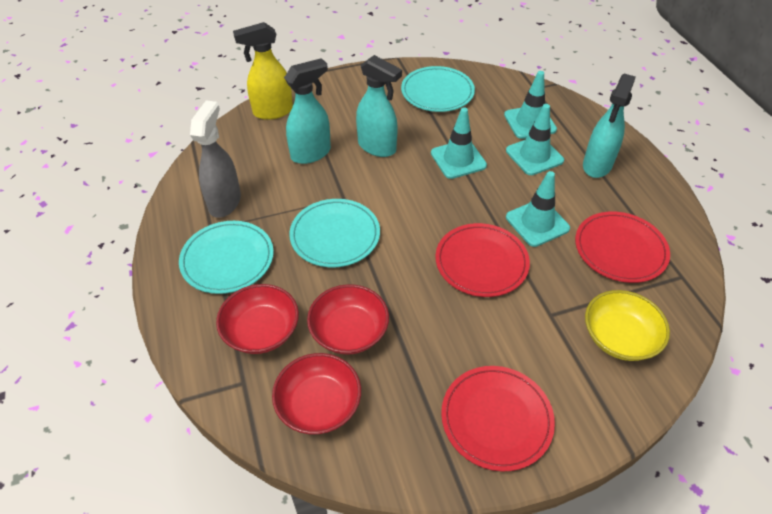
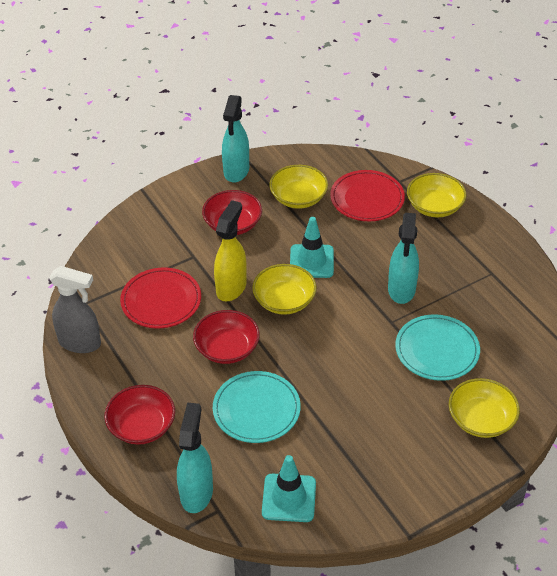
red plate: [435,223,530,297] [441,366,555,471] [575,211,670,283] = 3 -> [120,267,201,328] [330,170,405,221] = 2
turquoise plate: [179,221,274,294] [289,199,380,267] [401,66,475,112] = 3 -> [213,371,301,443] [395,314,480,381] = 2
turquoise traffic cone: [431,108,487,179] [504,71,557,139] [506,104,564,175] [506,171,570,247] = 4 -> [262,455,316,522] [290,217,334,278] = 2
yellow bowl: [585,290,670,361] = 1 -> [252,264,317,315] [269,165,328,209] [407,173,466,217] [449,378,520,438] = 4

